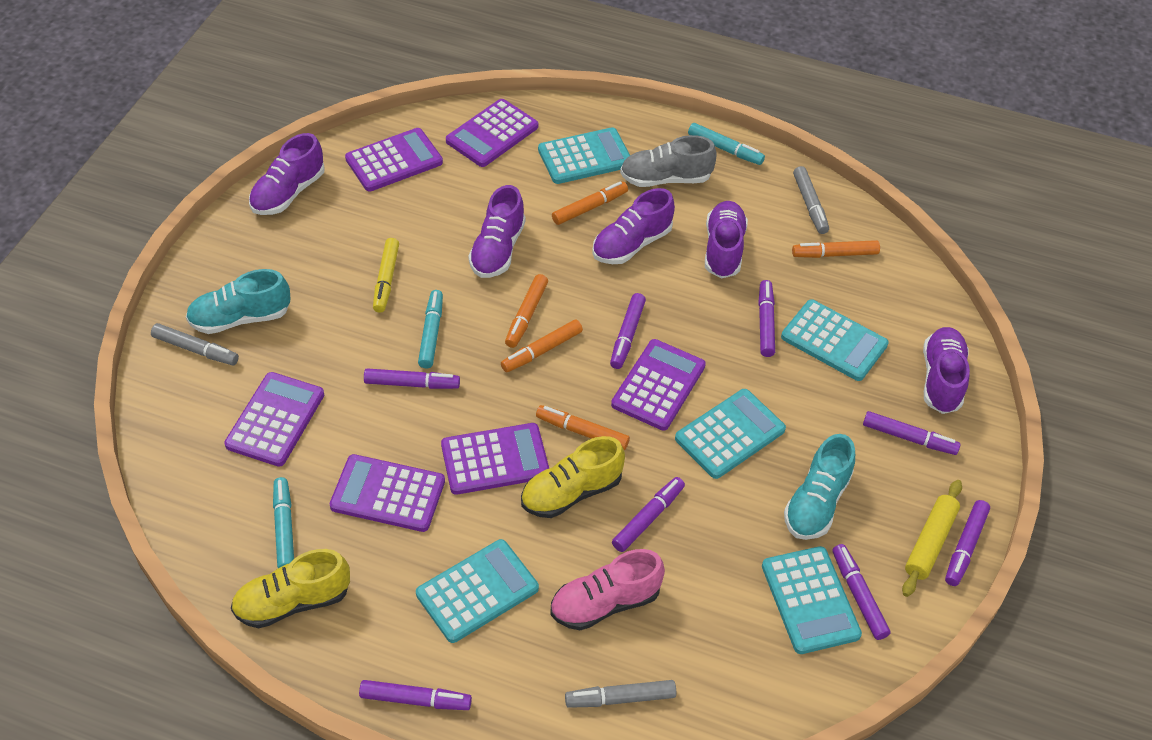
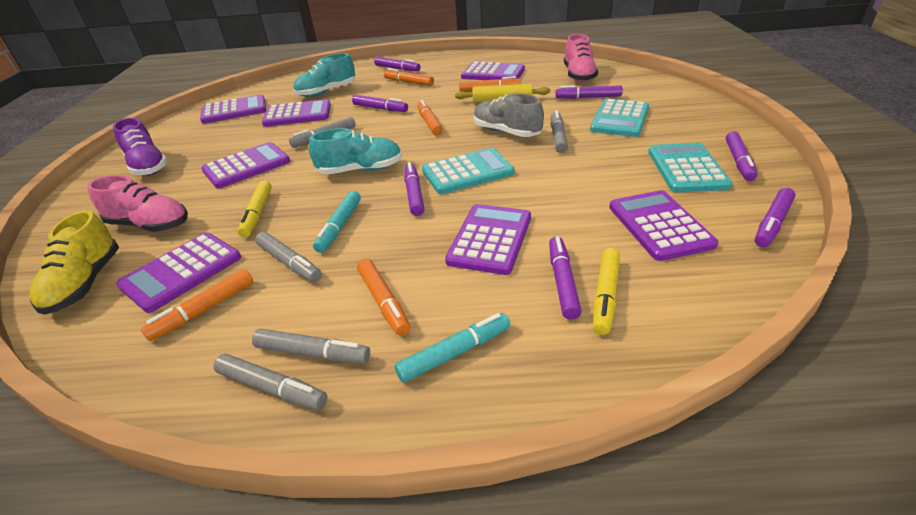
grey marker: [151,323,239,365] [565,680,676,708] [793,166,829,234] = 3 -> [213,354,327,410] [252,328,370,364] [255,232,322,282] [289,117,356,148] [551,110,568,153] = 5
pink shoe: [550,549,665,630] = 1 -> [87,175,188,232] [564,34,598,82] = 2
purple calculator: [224,372,324,467] [330,454,445,532] [345,128,443,191] [441,423,549,495] [446,99,538,167] [611,339,706,431] = 6 -> [116,233,241,313] [200,94,266,124] [201,142,290,188] [262,99,331,127] [445,204,531,275] [461,62,525,80] [609,190,718,261] = 7
purple marker: [359,680,472,710] [364,368,460,389] [610,293,646,369] [612,477,685,552] [758,280,775,357] [833,544,891,640] [863,411,961,455] [945,500,990,586] = 8 -> [352,95,408,112] [374,57,420,71] [404,162,425,216] [549,236,582,320] [555,85,623,99] [726,131,757,181] [755,188,795,247] = 7
purple shoe: [249,133,325,215] [468,185,525,278] [592,188,675,264] [705,201,748,278] [923,327,970,414] = 5 -> [113,118,168,176] = 1
turquoise calculator: [416,539,539,643] [538,127,630,184] [675,389,786,479] [762,546,862,654] [781,299,889,381] = 5 -> [422,148,515,194] [590,99,649,137] [648,143,732,193] = 3
turquoise marker: [273,477,294,568] [418,290,443,368] [688,123,765,165] = 3 -> [313,191,361,253] [395,313,510,383] = 2
yellow marker: [373,238,399,313] = 1 -> [238,180,272,237] [593,248,620,335] = 2
yellow shoe: [231,549,350,628] [521,436,625,518] = 2 -> [29,210,119,315] = 1

